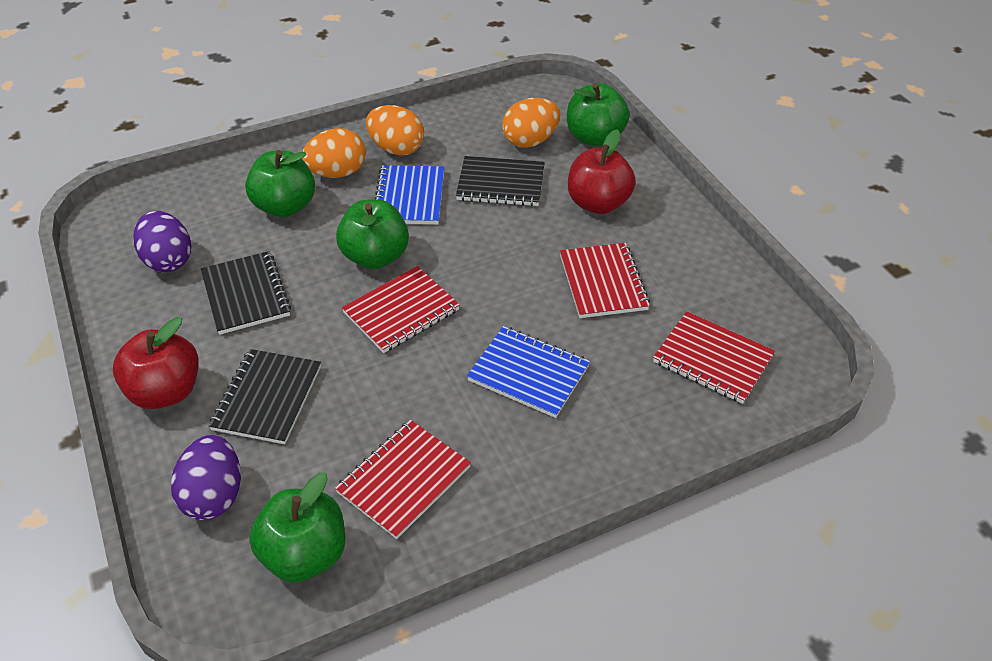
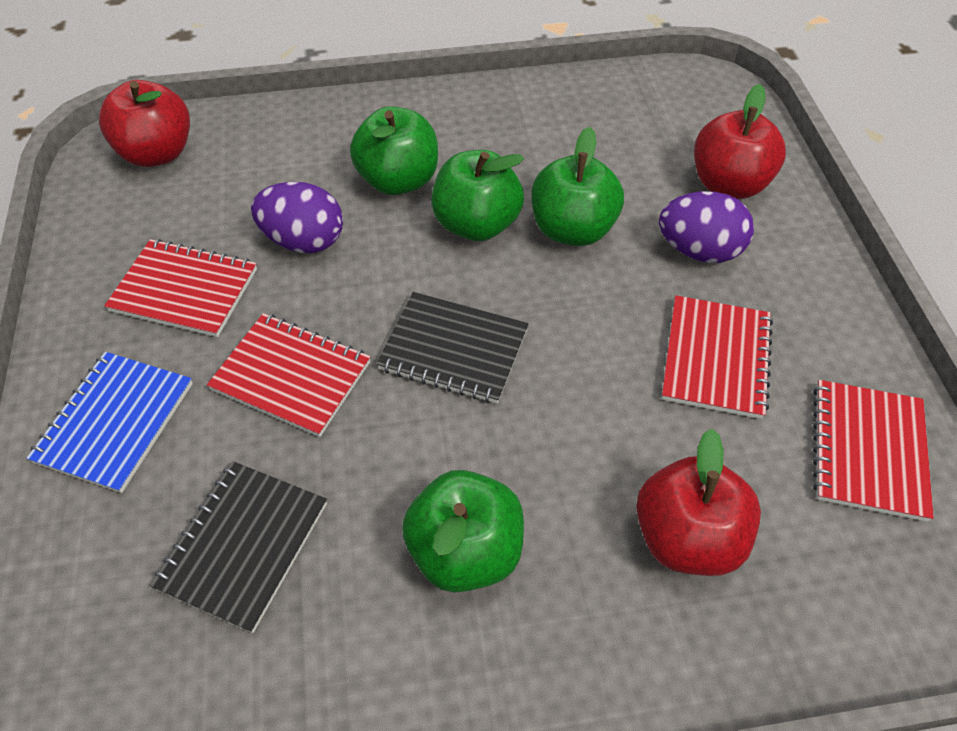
black notebook: [201,251,291,335] [209,349,321,444] [456,156,545,206] = 3 -> [150,461,327,633] [376,292,529,404] = 2
blue notebook: [374,165,444,224] [467,326,590,418] = 2 -> [27,352,193,493] = 1
orange egg: [302,128,366,178] [366,105,424,156] [502,98,560,148] = 3 -> none = 0
red apple: [113,317,199,409] [568,129,636,214] = 2 -> [99,80,190,167] [636,429,761,576] [694,84,786,199] = 3

